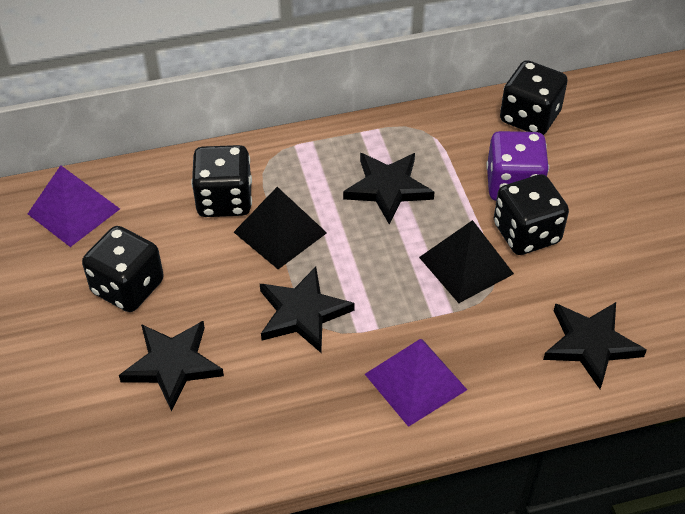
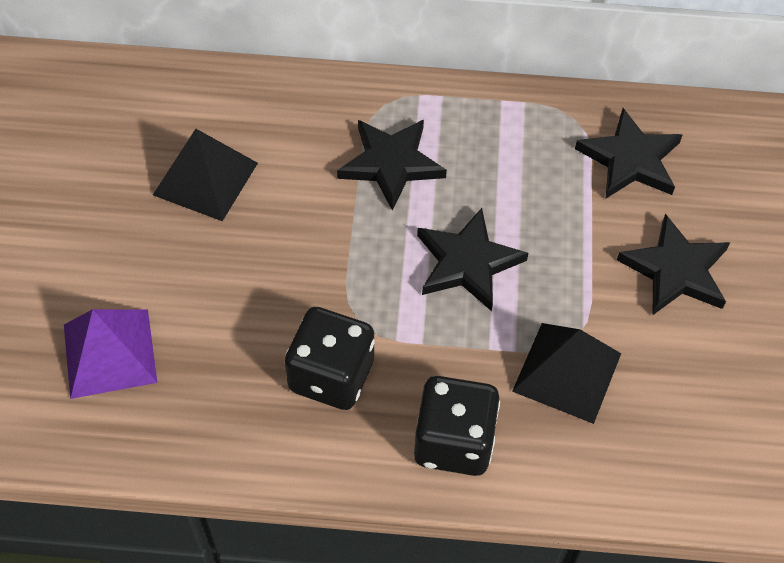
black dice: [82,226,164,312] [191,145,252,217] [494,174,569,255] [500,60,568,135] = 4 -> [285,307,375,410] [414,376,500,476] = 2
purple dice: [486,131,549,201] = 1 -> none = 0
purple pyramid: [28,165,120,247] [365,339,467,427] = 2 -> [64,309,157,399] = 1

